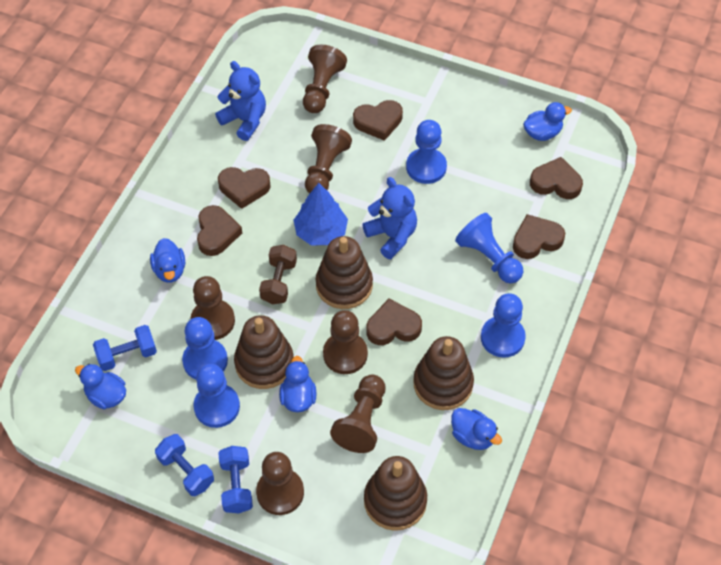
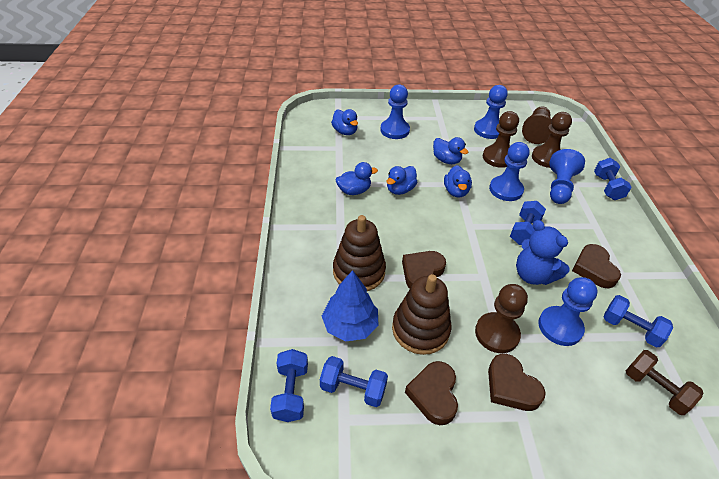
blue dumbbell: [93,325,157,371] [155,434,214,496] [218,446,253,513] = 3 -> [270,349,308,422] [320,356,388,407] [510,201,546,245] [594,158,632,200] [604,295,673,348] = 5
blue teddy bear: [215,61,266,141] [362,177,417,259] = 2 -> [516,220,570,285] = 1
brown heart: [197,205,242,256] [218,167,271,209] [353,100,403,141] [366,299,422,345] [513,214,565,259] [530,157,583,199] = 6 -> [402,251,446,289] [405,361,458,425] [488,354,546,411] [572,244,621,288] = 4
brown pawn: [190,276,235,340] [256,452,304,515] [303,45,347,113] [305,124,352,194] [323,310,368,374] [330,375,386,453] = 6 -> [475,284,528,353] [483,111,519,168] [522,106,552,144] [532,112,572,168] = 4
brown stacking toy: [234,315,294,389] [316,236,373,309] [364,456,427,531] [414,336,474,410] = 4 -> [333,215,386,291] [392,274,452,355] = 2

